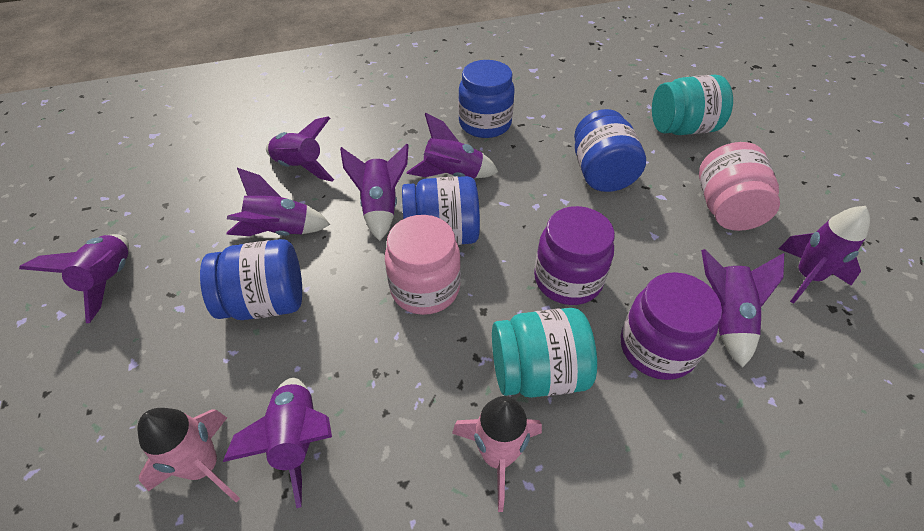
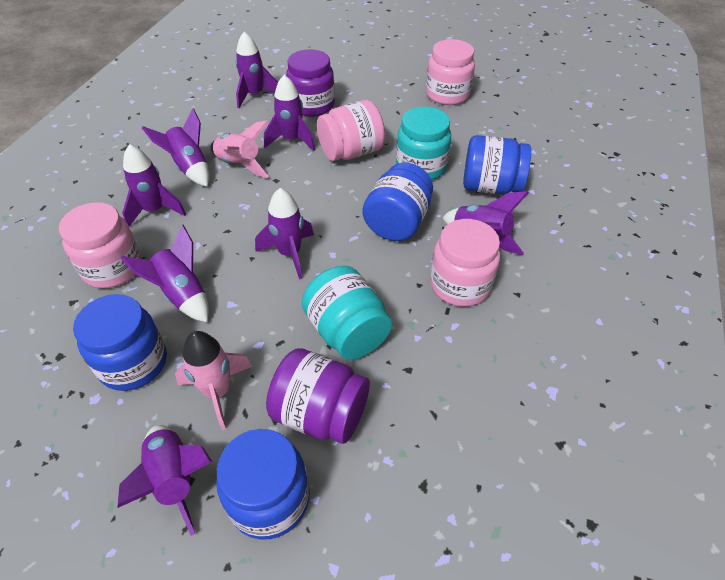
pink jar: [385,215,461,315] [699,142,780,231] = 2 -> [59,202,142,288] [317,100,385,161] [426,39,475,105] [430,219,500,307] = 4

